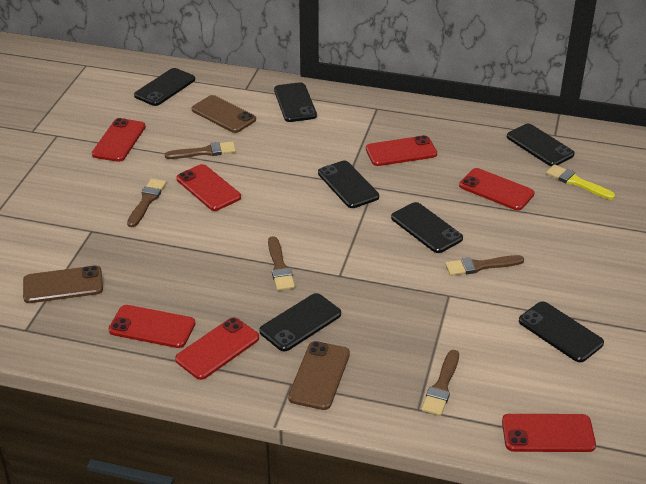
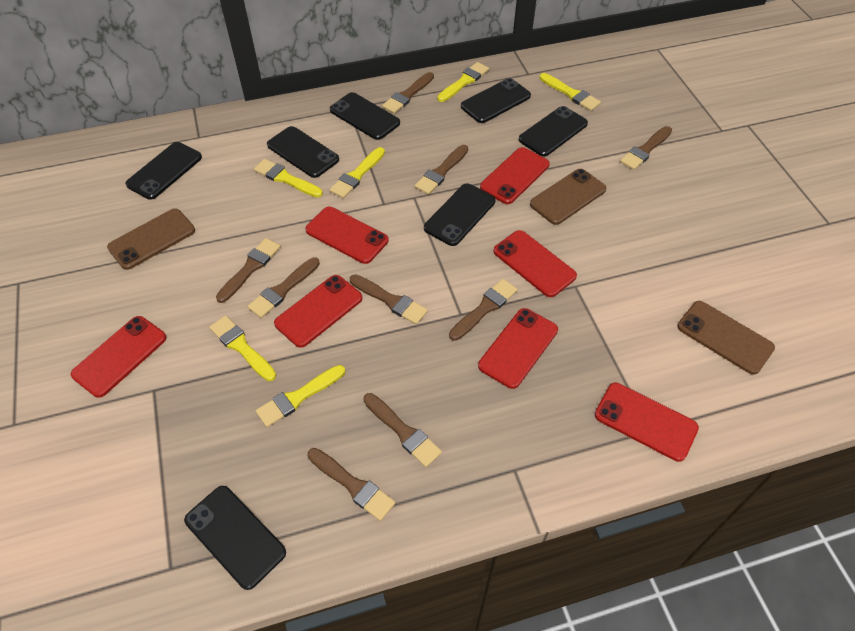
brown brush: [127,179,166,227] [165,141,236,159] [268,236,295,291] [421,350,459,416] [445,255,524,276] = 5 -> [216,238,281,303] [247,257,320,318] [308,448,395,521] [350,274,428,325] [363,393,442,467] [382,72,434,114] [415,145,468,195] [449,279,518,341] [620,126,672,170] = 9
yellow brush: [546,164,615,200] = 1 -> [209,315,276,381] [254,159,323,198] [255,365,345,427] [329,147,385,198] [437,62,489,102] [539,73,601,111] = 6

